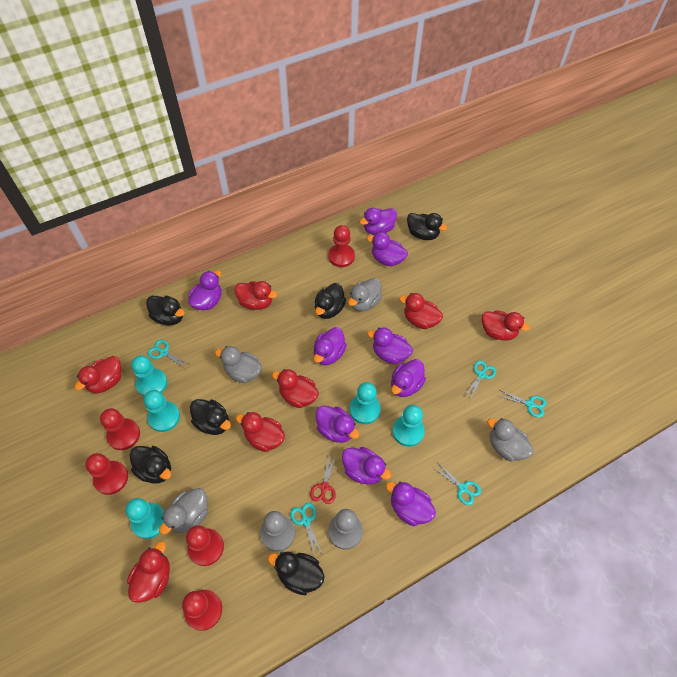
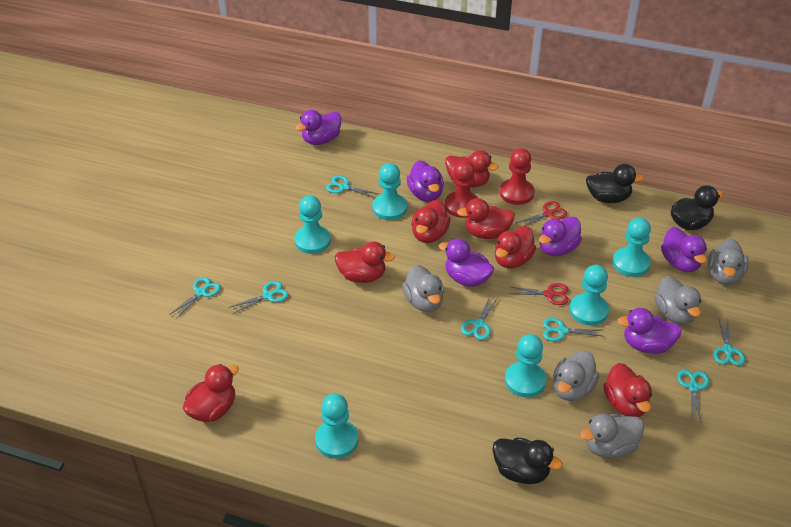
black duck: [130,446,171,484] [146,296,185,326] [190,399,231,435] [268,552,324,595] [315,283,346,319] [407,213,447,240] = 6 -> [492,437,563,484] [586,164,644,203] [671,185,724,230] = 3
grey duck: [159,488,208,535] [215,346,262,383] [348,278,382,311] [487,418,534,462] = 4 -> [402,264,444,312] [553,350,599,401] [580,413,644,458] [654,276,701,324] [708,239,749,285] = 5
grey pawn: [260,511,295,552] [328,509,363,550] = 2 -> none = 0
purple duck: [188,270,222,310] [314,327,347,365] [316,406,360,443] [342,447,392,485] [359,208,397,235] [367,232,408,266] [367,327,413,364] [386,482,436,526] [391,359,426,397] = 9 -> [295,110,341,145] [407,160,444,202] [439,238,494,287] [539,216,582,256] [617,308,682,354] [661,227,707,272] = 6
red pawn: [85,453,128,495] [100,408,140,450] [182,590,222,631] [186,525,224,566] [328,225,355,267] = 5 -> [445,161,478,218] [500,148,534,205] = 2
red scissors: [310,454,336,504] = 1 -> [509,283,569,305] [516,201,567,226] = 2
turquoise pawn: [125,498,164,539] [131,355,167,396] [144,390,180,432] [349,382,381,424] [392,405,425,447] = 5 -> [295,195,331,254] [315,394,358,459] [372,163,407,220] [505,334,546,397] [570,265,609,326] [612,218,651,277] = 6
turquoise scissors: [148,340,191,368] [290,503,322,557] [432,462,481,505] [464,360,496,399] [498,390,547,417] = 5 -> [169,277,221,319] [229,281,288,314] [326,176,379,198] [461,296,498,340] [543,318,605,341] [677,370,709,424] [714,318,745,366] = 7

